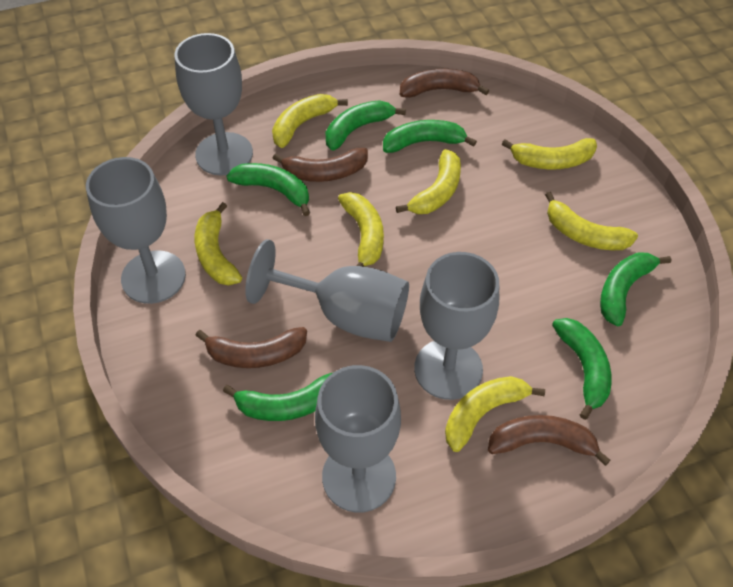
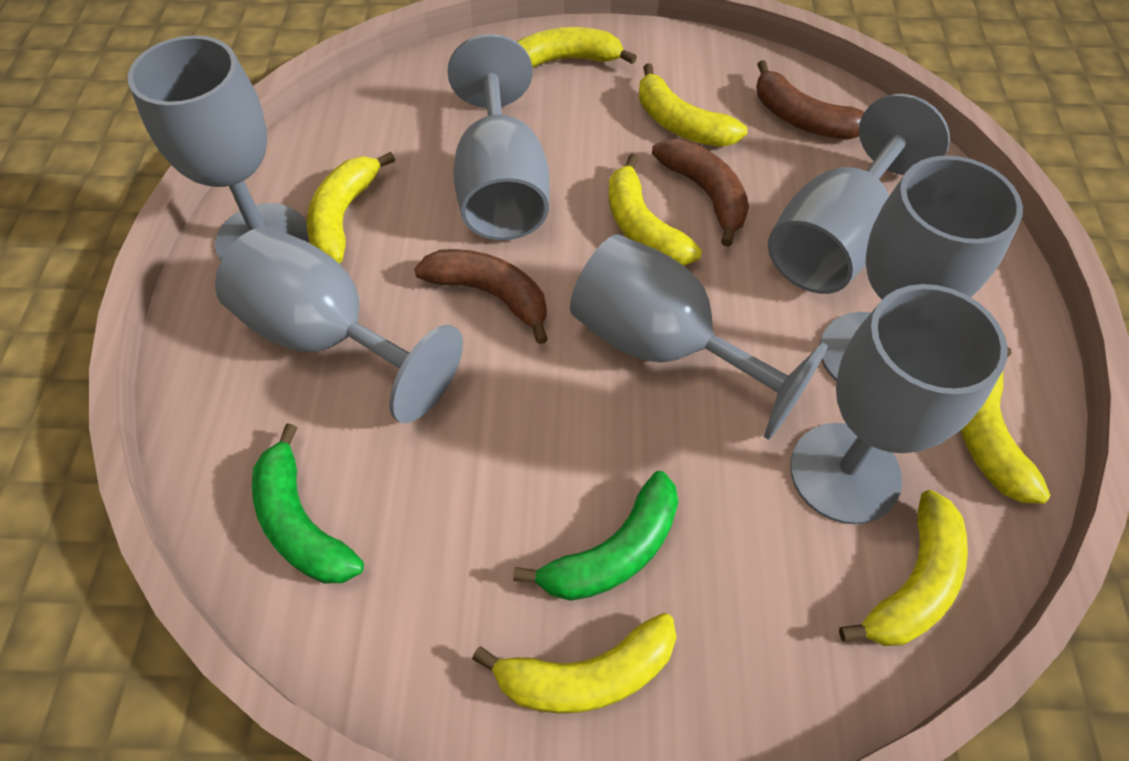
brown banana: [195,327,307,368] [272,148,368,182] [400,69,489,98] [488,415,611,466] = 4 -> [414,249,548,344] [652,139,749,247] [756,60,864,139] = 3
green banana: [223,372,334,421] [226,163,310,216] [326,100,406,151] [383,120,477,153] [552,318,612,420] [600,252,671,326] = 6 -> [252,423,364,584] [513,471,679,601] = 2
grey goblet: [86,157,186,304] [174,33,253,176] [245,239,409,342] [315,365,401,513] [414,252,499,400] = 5 -> [128,35,309,261] [215,227,463,423] [447,34,549,240] [570,234,828,440] [768,94,950,294] [790,284,1008,524] [820,155,1023,381] = 7

